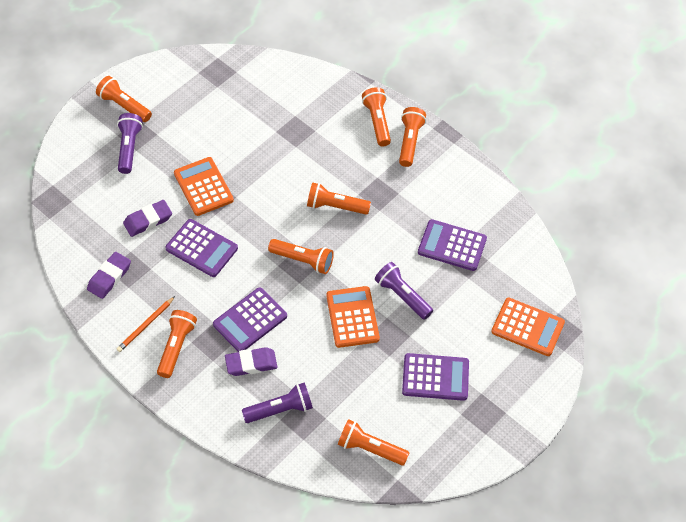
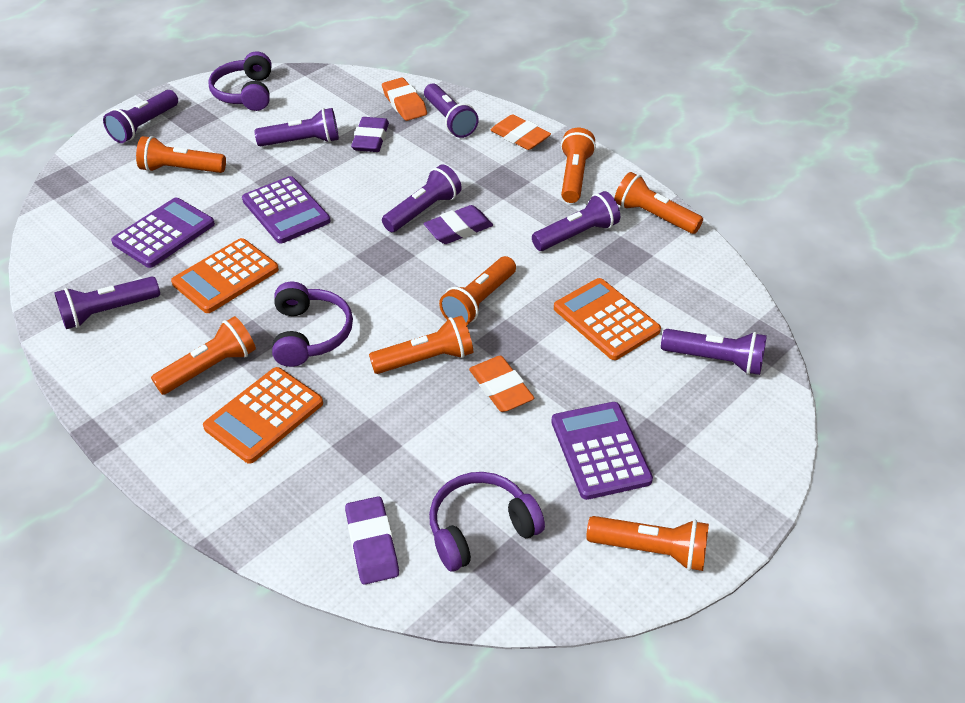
orange eraser: none = 0 -> [382,78,427,121] [469,356,534,412] [491,114,551,150] = 3
orange pencil: [117,296,175,352] = 1 -> none = 0
purple calculator: [165,219,238,277] [213,287,287,352] [402,353,469,401] [418,219,487,271] = 4 -> [111,198,215,268] [242,176,330,244] [551,402,653,500] = 3
purple flashlight: [117,113,143,174] [242,382,313,423] [375,262,433,320] = 3 -> [54,277,160,329] [103,90,178,143] [254,108,339,146] [382,164,462,232] [424,83,479,138] [532,191,620,251] [661,329,767,375] = 7
purple headphones: none = 0 -> [208,51,271,111] [272,282,353,367] [429,472,545,571] = 3

